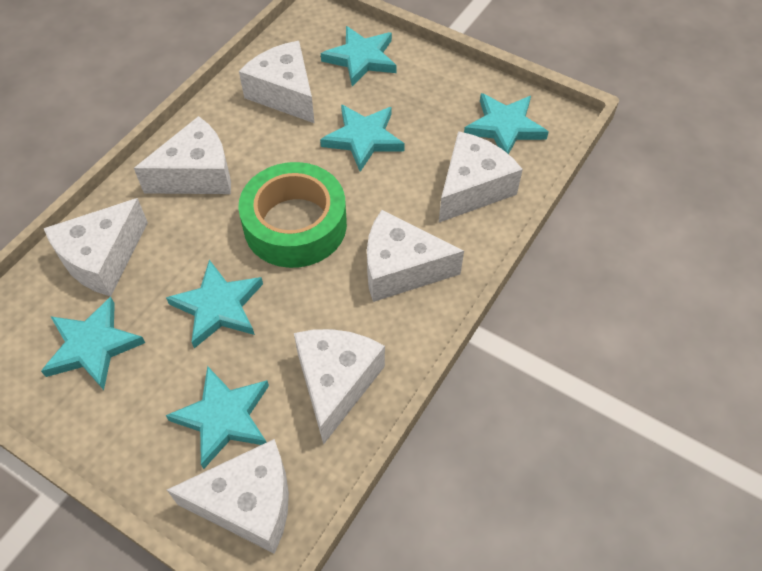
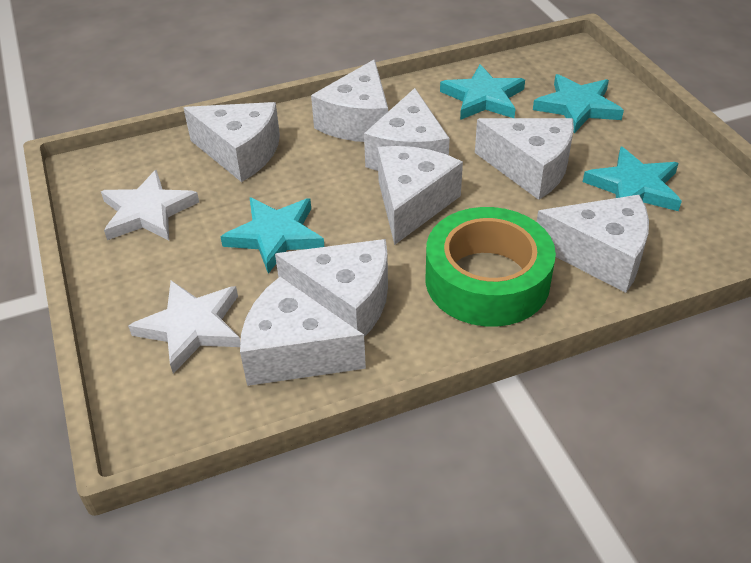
turquoise star: [41,297,145,390] [166,260,263,348] [166,366,269,469] [320,104,405,172] [321,26,397,86] [464,93,549,154] = 6 -> [220,198,324,274] [440,64,525,120] [533,74,624,133] [583,147,682,211] = 4
white cheese: [44,198,148,296] [134,116,231,194] [167,439,289,554] [239,41,315,123] [294,329,385,445] [367,210,464,302] [439,131,523,222] = 7 -> [183,102,280,182] [240,276,366,386] [275,239,388,337] [311,59,388,142] [364,88,450,171] [378,146,463,245] [475,118,574,200] [537,195,649,293] = 8
white star: none = 0 -> [101,170,199,241] [128,280,240,374] = 2

